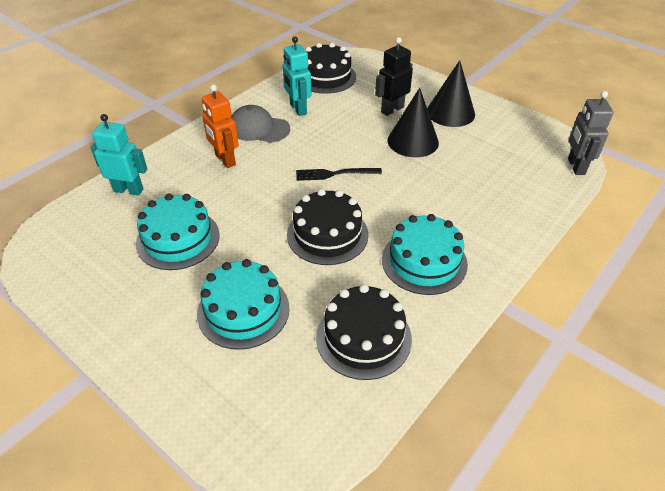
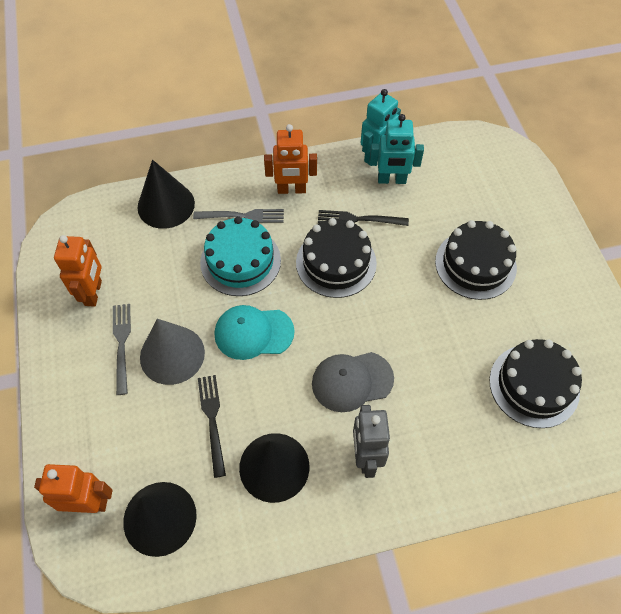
black cone: [387,88,439,157] [427,60,475,127] = 2 -> [123,482,197,557] [138,160,195,229] [239,433,310,503] = 3
black fork: [296,168,382,181] = 1 -> [198,375,226,478] [318,210,409,226] = 2
black robot: [375,37,413,116] = 1 -> none = 0
grey cone: none = 0 -> [140,319,205,385] = 1
grey fork: none = 0 -> [113,304,131,395] [193,209,284,223] = 2
orange robot: [202,84,239,168] = 1 -> [34,464,112,513] [54,235,102,307] [264,124,317,194] = 3
turquoise cake: [136,193,220,270] [197,259,290,350] [382,214,468,295] = 3 -> [200,216,281,296] = 1
turquoise cap: none = 0 -> [215,305,295,360] = 1

